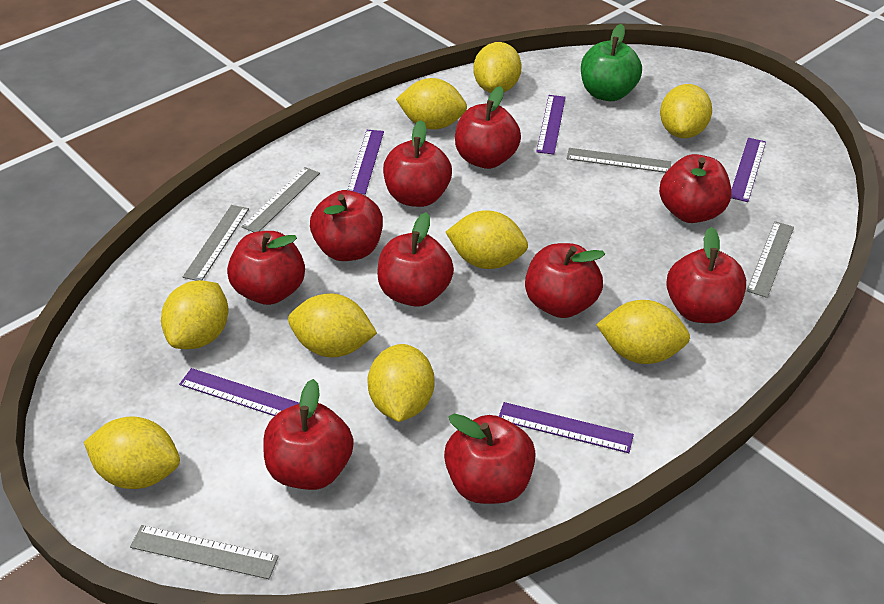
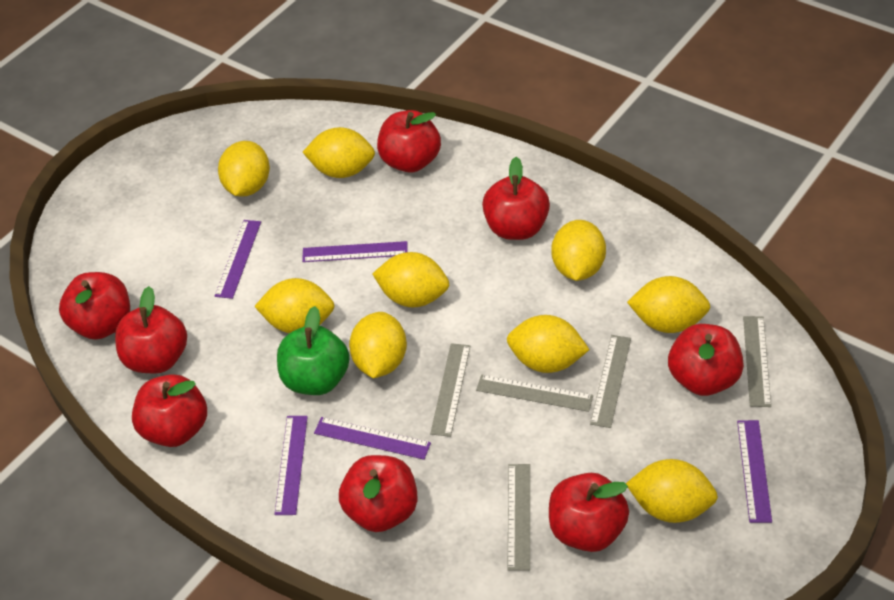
red apple: [227,231,305,305] [264,379,354,490] [310,190,383,261] [377,212,454,307] [383,120,452,207] [444,414,536,504] [455,86,521,169] [525,243,605,318] [659,154,731,223] [666,227,746,323] = 10 -> [59,272,130,339] [115,286,187,373] [132,374,207,447] [339,455,418,532] [377,110,441,173] [482,157,550,240] [549,473,629,552] [668,324,744,396] = 8

